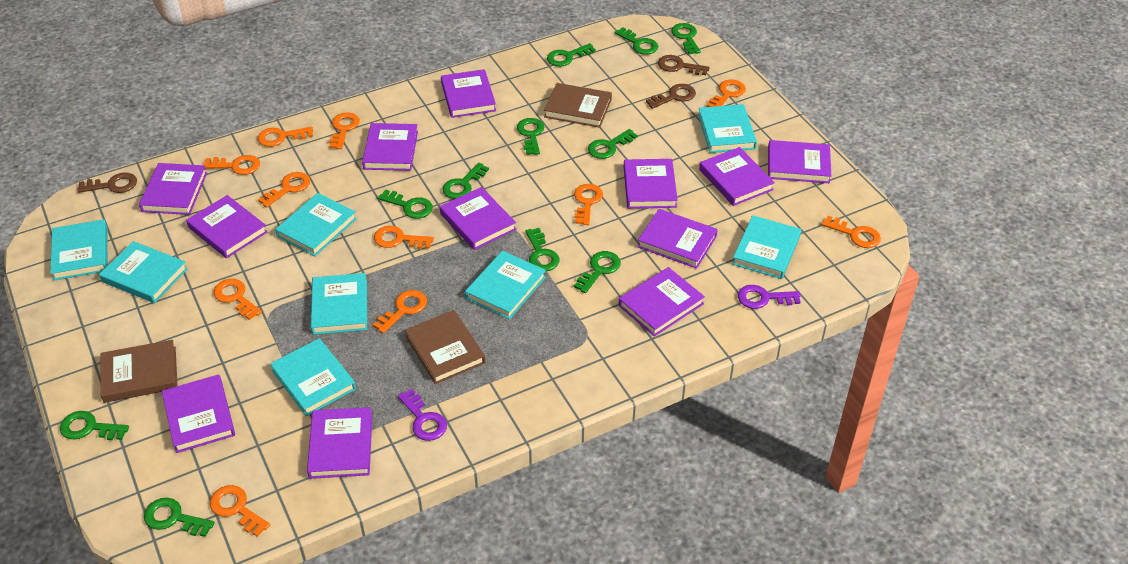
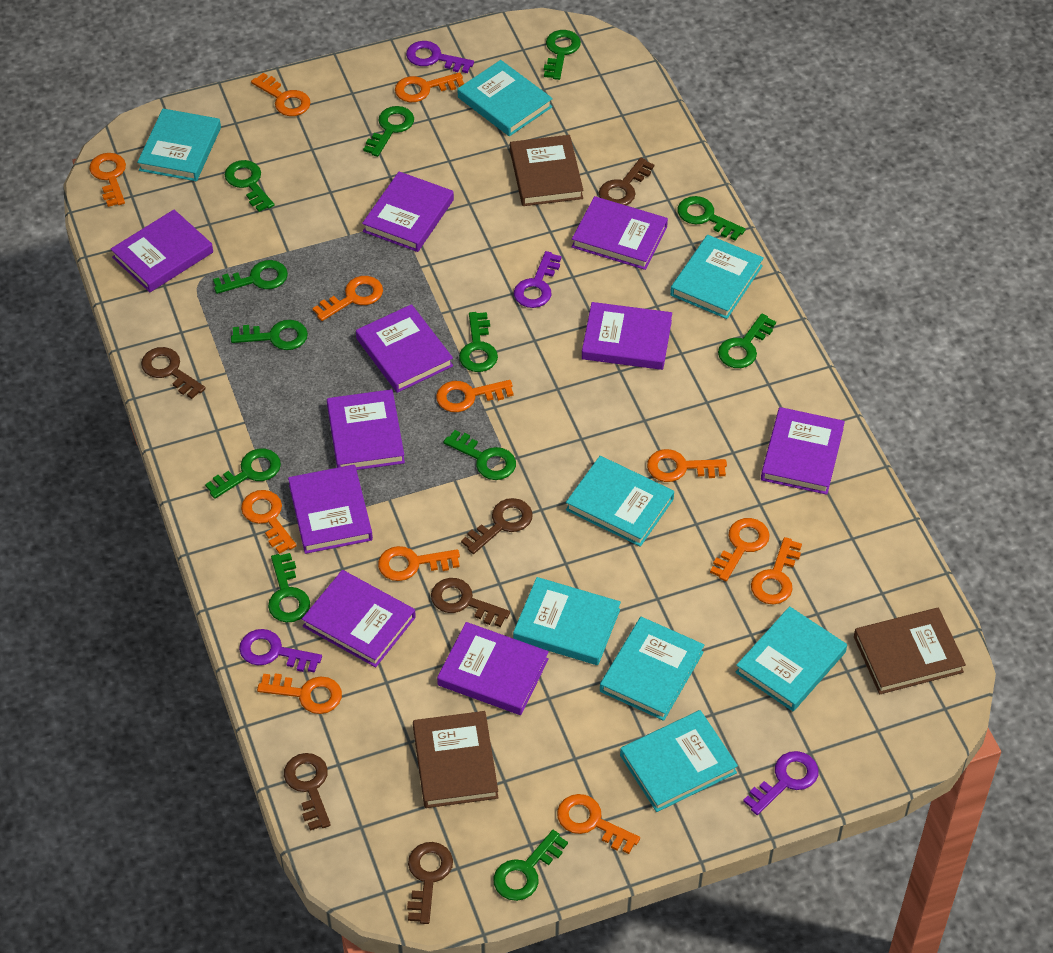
brown key: [77,172,137,193] [646,84,696,109] [658,55,710,75] = 3 -> [141,347,206,399] [284,753,331,831] [407,842,453,924] [431,578,510,627] [461,498,533,554] [599,158,654,206] = 6
green key: [60,411,129,440] [144,498,215,537] [378,189,433,219] [442,163,489,199] [517,118,544,155] [525,228,560,272] [547,43,596,67] [574,251,621,293] [588,129,638,159] [614,27,658,55] [671,23,701,54] = 11 -> [205,449,281,499] [213,260,288,294] [225,160,274,212] [231,320,308,350] [268,553,310,623] [363,106,414,157] [443,430,516,480] [459,312,498,372] [493,830,568,901] [544,30,581,80] [678,196,746,240] [718,314,776,368] = 12
orange key: [203,155,260,175] [210,485,270,537] [213,279,262,320] [258,126,313,147] [258,172,310,207] [329,112,360,149] [373,290,427,334] [374,226,434,249] [574,184,603,225] [707,80,746,107] [822,216,881,248] = 11 -> [89,153,126,207] [241,490,297,554] [251,73,311,116] [257,673,342,714] [313,276,383,321] [378,546,460,581] [395,72,464,102] [436,380,514,412] [557,794,640,854] [647,449,727,482] [710,518,770,581] [751,537,802,604] = 12
purple book: [139,163,207,215] [162,375,235,453] [186,195,267,258] [307,407,372,479] [362,123,418,171] [440,187,516,250] [441,69,496,118] [619,267,705,337] [624,159,678,209] [638,209,718,269] [699,147,775,206] [768,140,831,183] = 12 -> [111,210,213,292] [288,465,373,554] [302,570,416,667] [327,389,405,470] [356,304,453,393] [362,171,454,252] [437,622,549,715] [572,196,668,270] [582,302,672,370] [761,407,845,495] = 10
purple key: [398,389,447,441] [738,285,801,309] = 2 -> [239,629,322,673] [406,41,474,73] [514,251,561,308] [743,751,818,815] = 4

